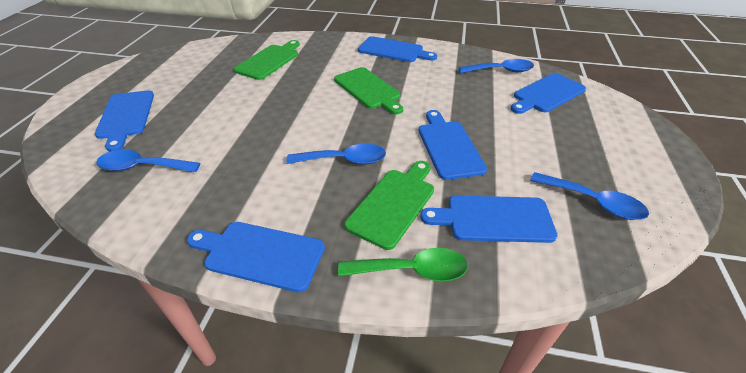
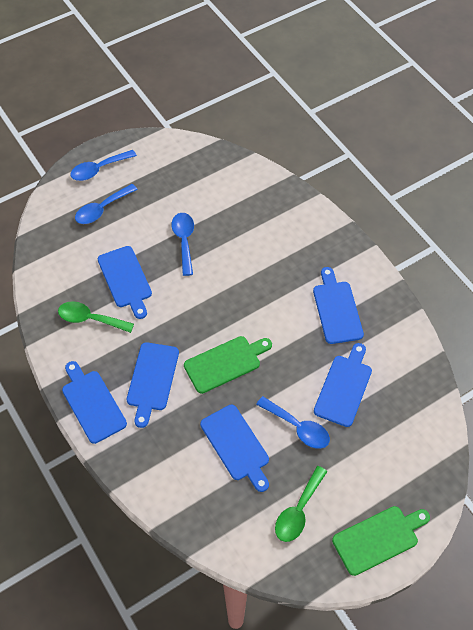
green cutting board: [234,40,300,80] [334,67,403,114] [344,161,434,250] = 3 -> [184,336,272,394] [332,506,430,576] = 2
green spoon: [338,248,468,281] = 1 -> [58,301,134,333] [275,466,327,542] = 2

